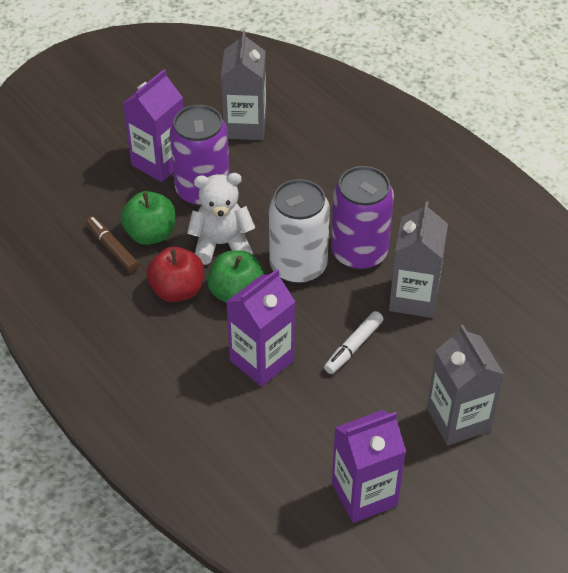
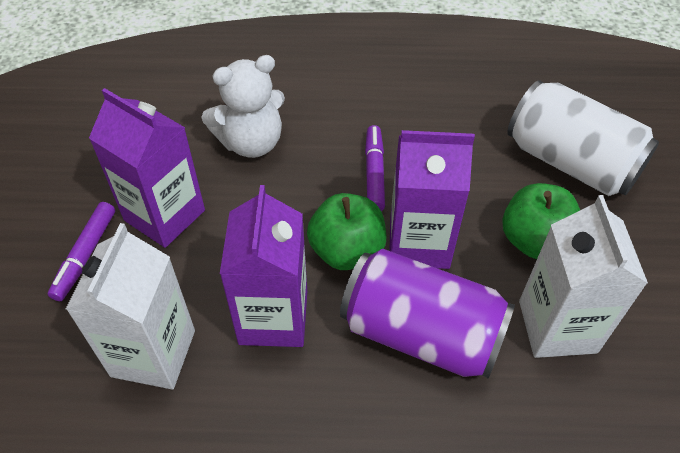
brown marker: [86,216,139,272] = 1 -> none = 0
grey carton: [221,31,266,140] [389,201,448,318] [427,325,504,446] = 3 -> none = 0
purple can: [170,105,230,207] [331,166,394,270] = 2 -> [340,249,515,378] = 1
purple marker: none = 0 -> [48,202,115,301] [365,125,385,211] = 2
red apple: [147,247,204,302] = 1 -> none = 0
white carton: none = 0 -> [66,223,195,390] [519,195,648,358] = 2
white marker: [324,311,384,374] = 1 -> none = 0

